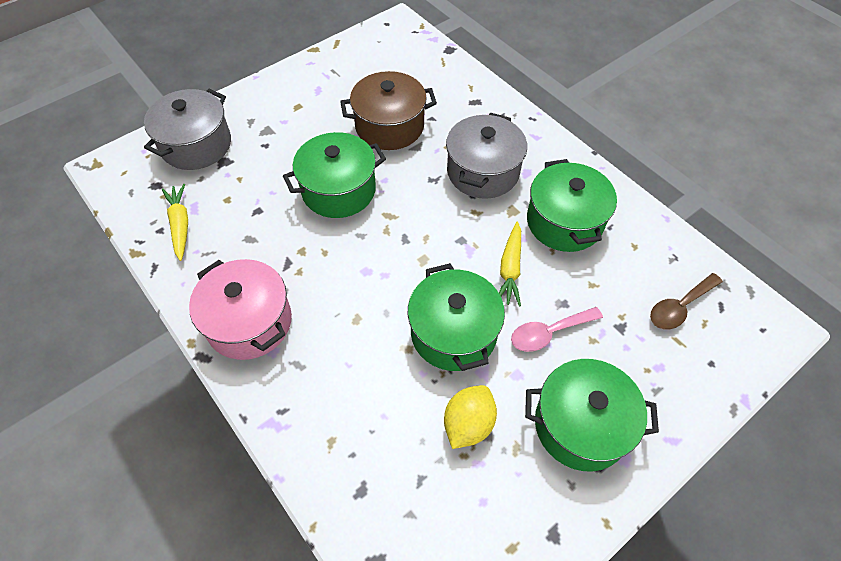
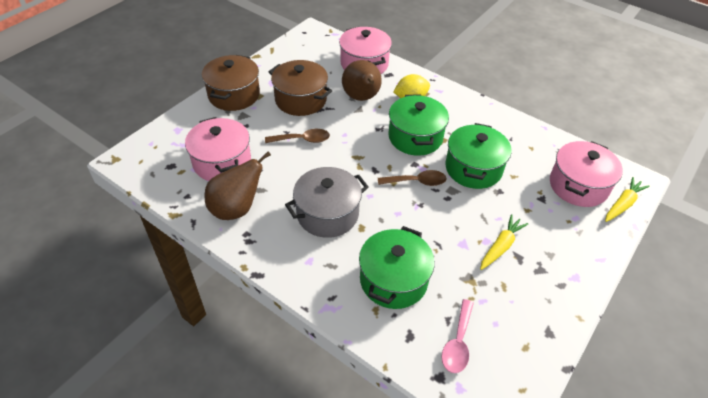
brown pear: none = 0 -> [204,151,271,220] [342,60,382,101] = 2
brown pot: [340,71,437,150] = 1 -> [202,55,260,111] [269,60,332,116] = 2
brown spoon: [650,273,723,330] = 1 -> [265,129,330,143] [378,170,446,186] = 2
green pot: [283,132,386,218] [408,263,505,371] [525,359,659,471] [527,159,617,252] = 4 -> [359,226,435,309] [389,94,449,156] [445,123,511,189] = 3
grey pot: [144,89,231,170] [446,113,527,199] = 2 -> [285,167,369,238] = 1
pink pot: [189,259,292,360] = 1 -> [185,117,251,181] [339,27,392,74] [550,141,623,207] = 3

